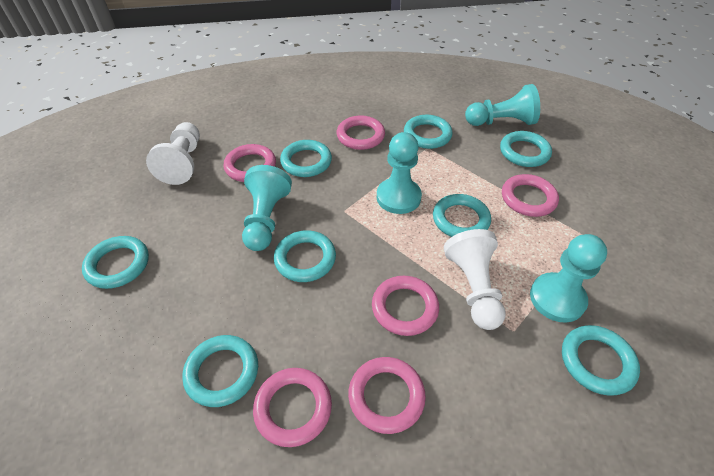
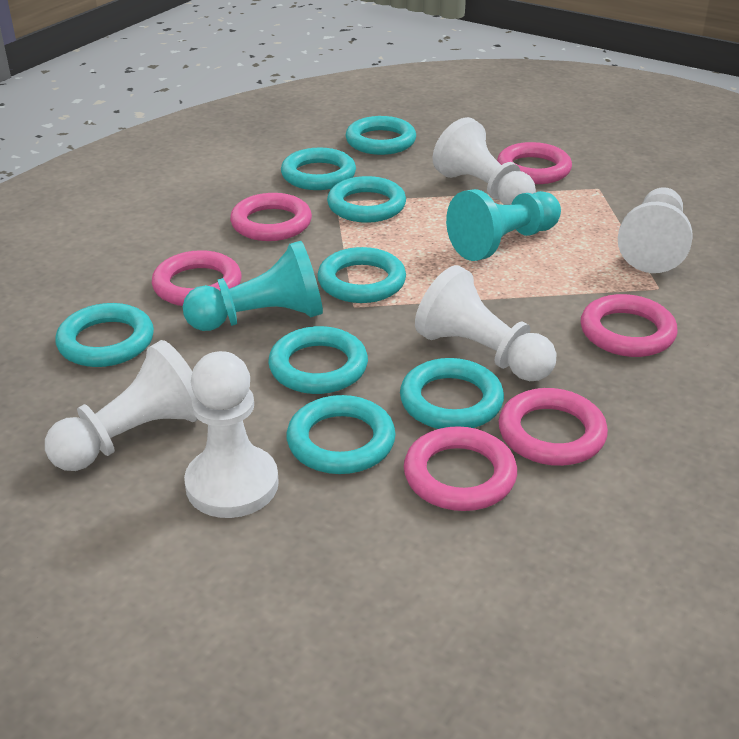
turquoise pawn: [242,165,292,251] [377,132,422,214] [465,84,540,126] [530,234,607,323] = 4 -> [183,241,323,331] [446,189,561,261] = 2
white pawn: [146,122,200,185] [444,229,505,330] = 2 -> [45,340,198,471] [184,351,279,518] [415,265,556,381] [433,117,536,205] [618,187,693,273] = 5

